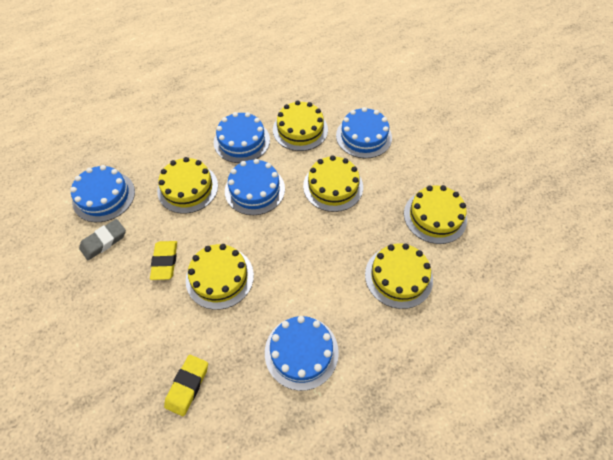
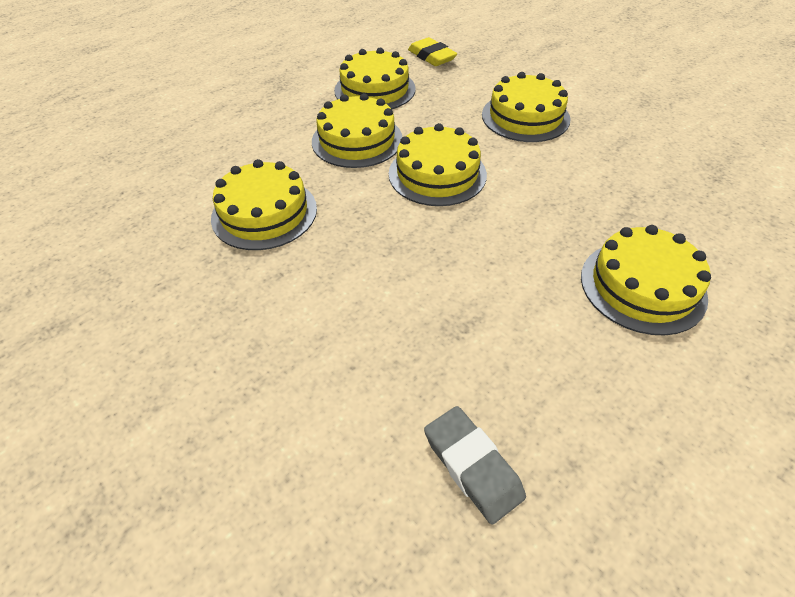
blue cake: [70,165,135,222] [214,112,270,163] [225,159,285,215] [265,316,339,391] [336,107,392,158] = 5 -> none = 0
yellow eraser: [150,241,177,280] [164,355,208,416] = 2 -> [408,37,457,66] = 1

